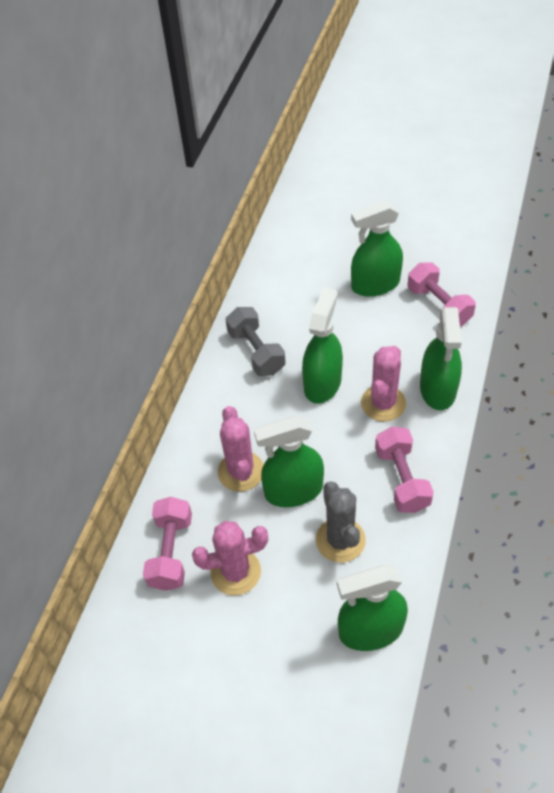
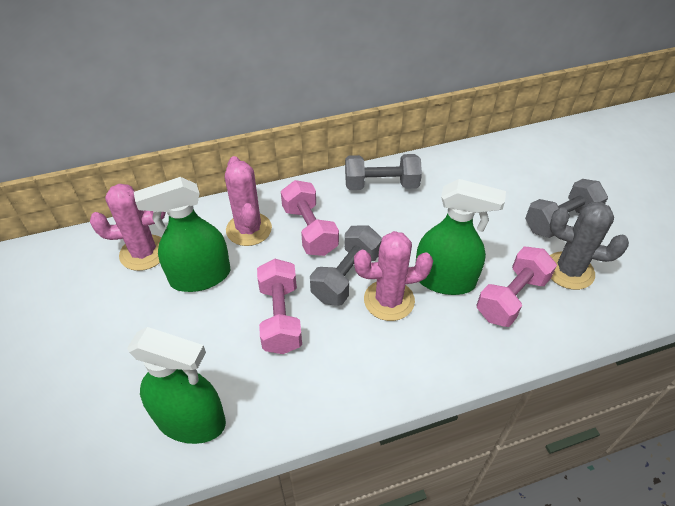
green spray bottle: [254,416,324,507] [302,288,343,404] [337,565,408,651] [351,201,403,297] [420,307,462,410] = 5 -> [127,327,226,444] [134,177,230,292] [416,179,506,295] = 3
grey dumbbell: [225,307,286,376] = 1 -> [310,225,382,306] [345,154,422,190] [525,179,608,238] = 3

